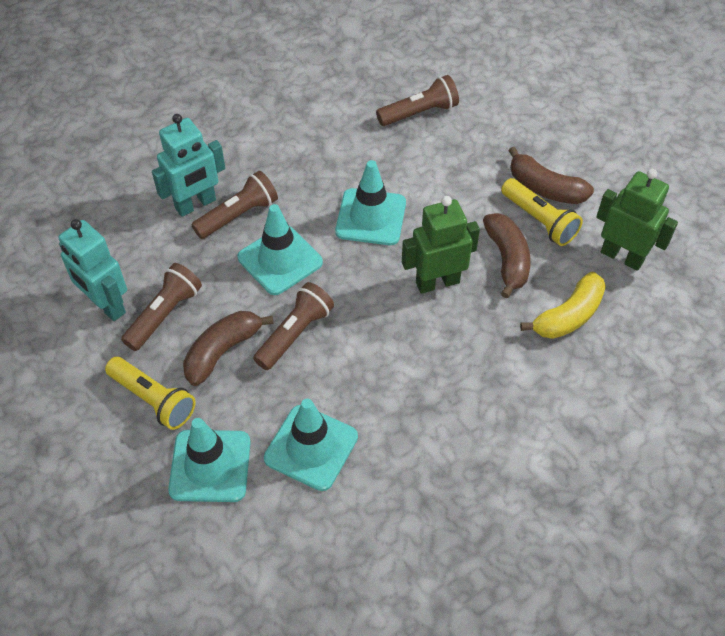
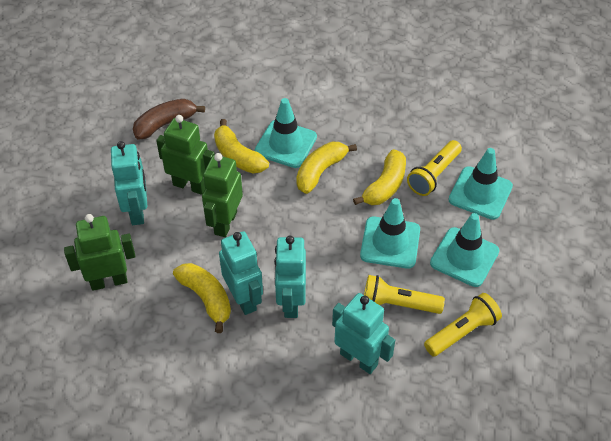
brown banana: [183,311,274,386] [483,213,531,298] [508,147,594,204] = 3 -> [133,99,205,139] = 1
brown flashlight: [121,263,202,351] [192,171,278,239] [253,282,334,370] [376,75,459,126] = 4 -> none = 0
green robot: [402,196,480,294] [596,169,678,271] = 2 -> [64,214,136,291] [156,115,215,195] [202,153,243,237] = 3
turquoise robot: [59,219,127,321] [152,114,225,217] = 2 -> [111,141,147,225] [219,231,263,315] [274,236,306,318] [332,293,395,374] = 4
yellow banana: [520,272,606,339] = 1 -> [173,263,231,333] [214,119,269,173] [296,142,357,194] [353,149,406,205] = 4
yellow flashlight: [105,357,196,430] [501,178,583,246] = 2 -> [364,275,445,314] [407,140,462,196] [424,293,502,357] = 3

